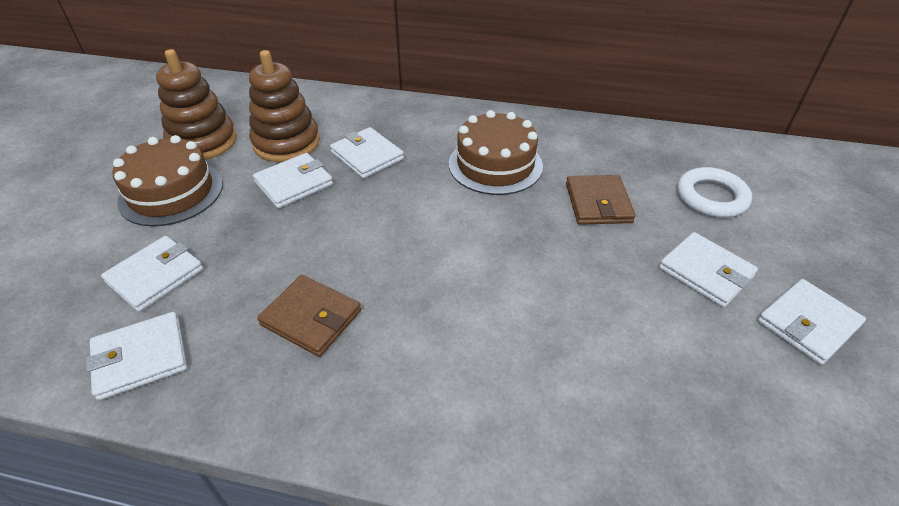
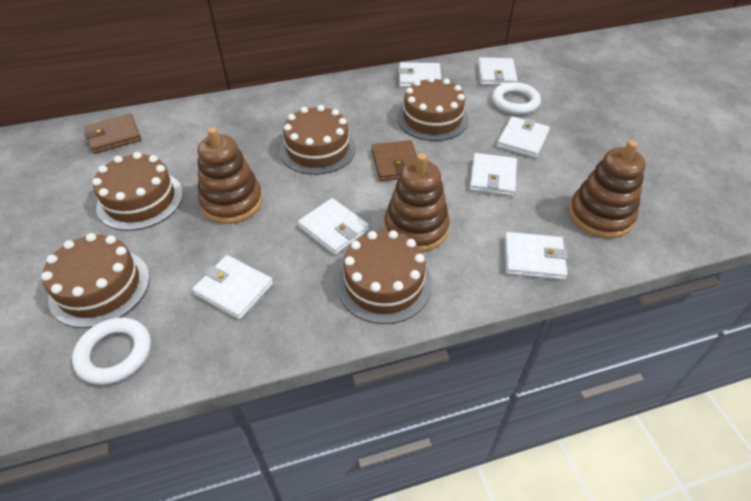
brown cake: [112,135,223,226] [449,110,543,195] = 2 -> [41,233,150,328] [92,152,183,231] [280,105,356,175] [337,230,432,324] [397,77,469,141] = 5
brown stacking toy: [156,49,237,160] [249,50,320,162] = 2 -> [198,127,263,224] [384,153,450,252] [569,140,646,238] = 3
white ring: [677,167,752,218] = 1 -> [72,317,151,385] [492,82,541,115] = 2
white wallet: [86,312,187,401] [101,236,203,312] [253,153,333,209] [330,127,404,179] [659,232,758,308] [757,279,866,365] = 6 -> [192,255,273,320] [298,198,369,255] [398,62,441,87] [469,153,517,196] [478,57,518,86] [497,116,550,158] [504,232,568,280] = 7

